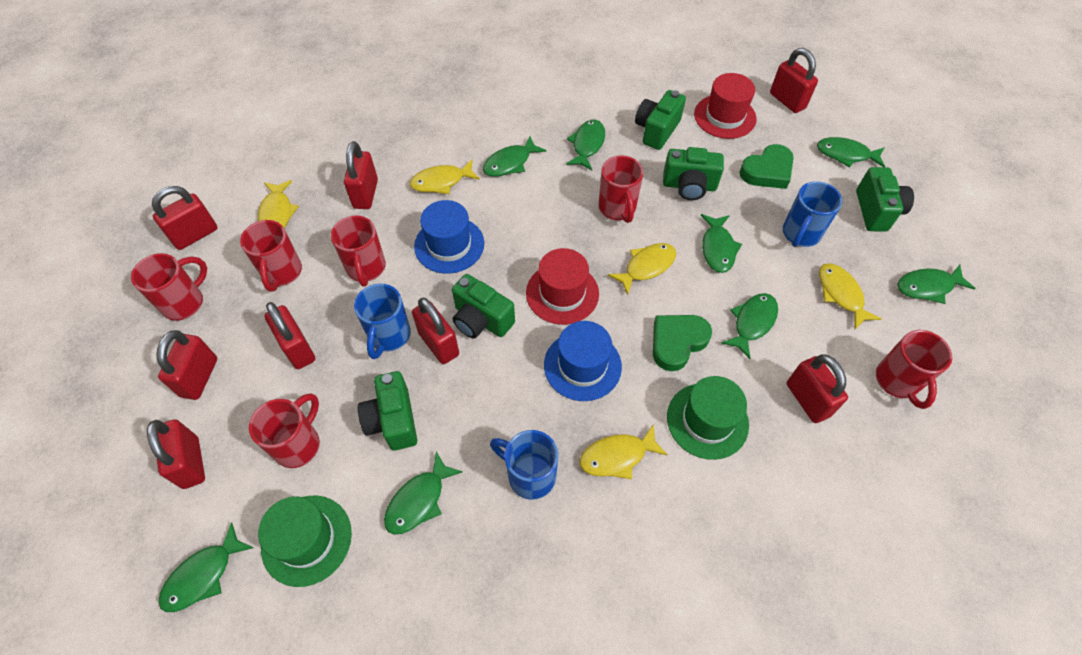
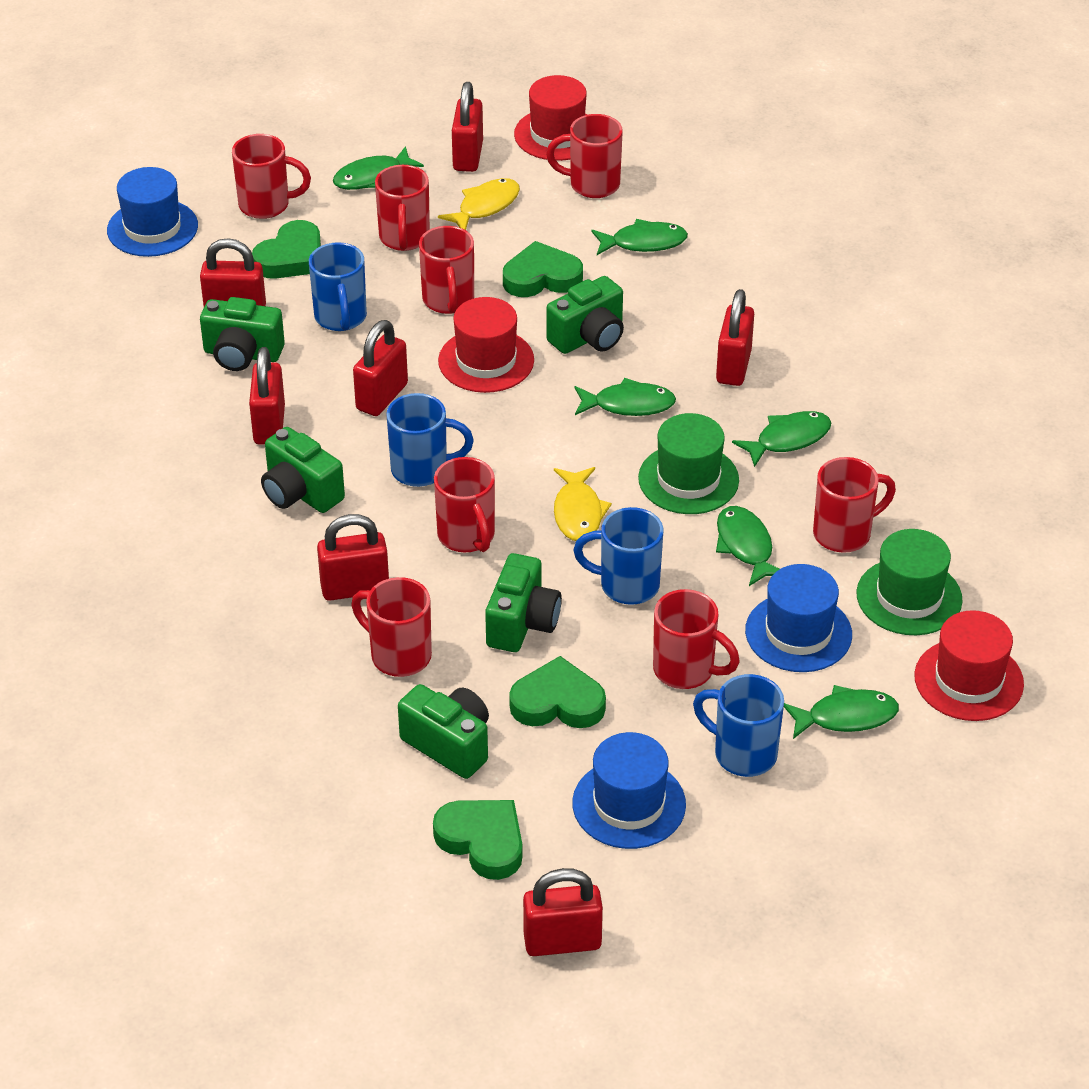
blue hat: [414,200,484,274] [544,321,622,401] = 2 -> [107,167,198,257] [572,732,686,849] [745,564,852,672] = 3
blue mug: [354,284,411,359] [490,430,558,500] [783,181,842,247] = 3 -> [309,242,367,331] [386,393,474,487] [573,507,664,605] [693,674,784,777] = 4
green fish: [158,522,254,612] [384,452,463,535] [483,136,546,177] [566,120,605,170] [701,214,742,273] [721,293,778,359] [817,137,885,168] [897,265,976,304] = 8 -> [333,146,424,190] [575,378,676,416] [592,219,688,255] [716,506,780,586] [732,411,832,467] [784,685,899,739] = 6
green heart: [653,315,712,371] [739,144,794,189] = 2 -> [252,220,321,279] [433,800,523,880] [503,241,583,297] [509,656,606,728] = 4
red hat: [526,248,599,325] [694,73,756,139] = 2 -> [438,297,534,393] [514,75,587,161] [914,610,1024,721] = 3
red mug: [131,253,207,321] [240,220,302,292] [249,393,320,468] [331,215,386,287] [598,155,643,223] [876,330,953,409] = 6 -> [232,134,311,219] [351,577,432,677] [375,165,430,251] [419,226,474,314] [434,457,495,552] [546,114,623,198] [653,589,740,689] [813,457,896,553] = 8
red padlock: [147,419,205,489] [152,186,218,250] [156,330,217,400] [265,302,315,369] [344,141,378,209] [412,298,459,364] [770,48,818,113] [787,354,848,423] = 8 -> [200,238,266,306] [249,347,285,445] [317,514,389,601] [353,320,408,416] [452,82,483,172] [523,868,603,956] [716,289,754,386] = 7
yellow fish: [258,180,299,228] [410,160,480,194] [579,424,668,479] [608,243,676,295] [819,263,881,329] = 5 -> [438,178,520,230] [554,467,612,541] = 2

